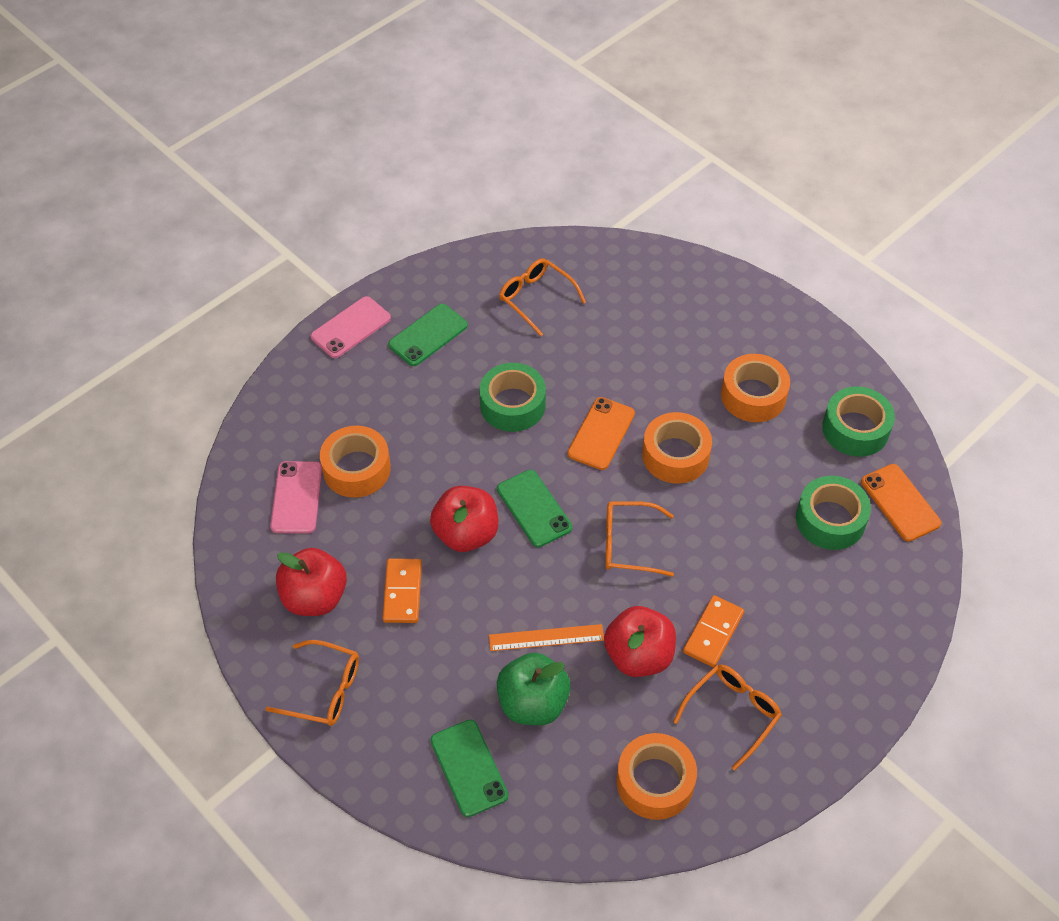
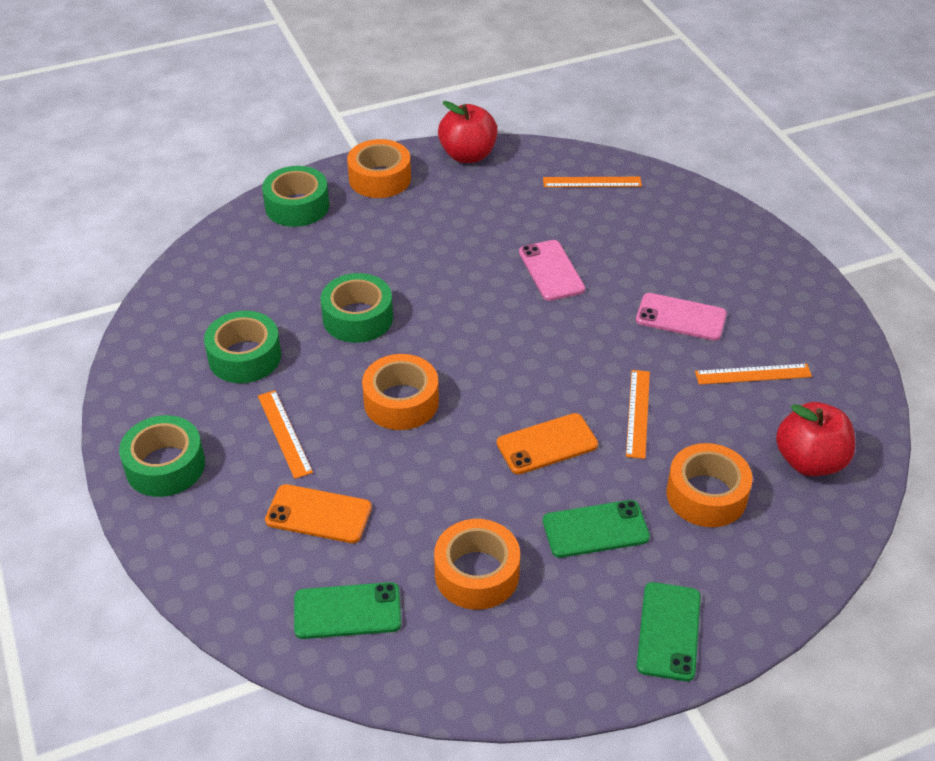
green apple: [497,653,570,725] = 1 -> none = 0
green tape: [479,363,546,432] [796,476,871,550] [822,386,895,457] = 3 -> [119,415,205,497] [204,311,281,383] [262,166,329,227] [320,273,393,343] = 4
orange domino: [383,559,422,623] [683,595,744,667] = 2 -> none = 0
orange glasses: [266,640,359,726] [499,258,586,337] [605,501,674,577] [673,665,782,771] = 4 -> none = 0
orange ruler: [489,624,604,651] = 1 -> [258,390,313,479] [543,177,642,187] [626,370,650,459] [695,364,812,385] = 4
red apple: [276,548,347,616] [430,486,498,552] [604,606,676,677] = 3 -> [438,101,498,163] [776,402,855,476] = 2

